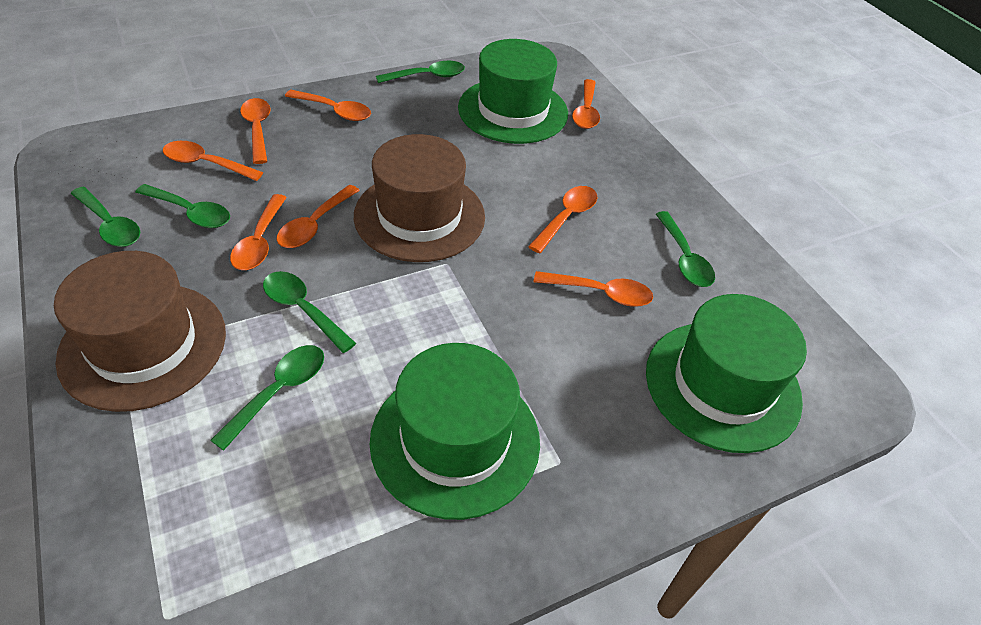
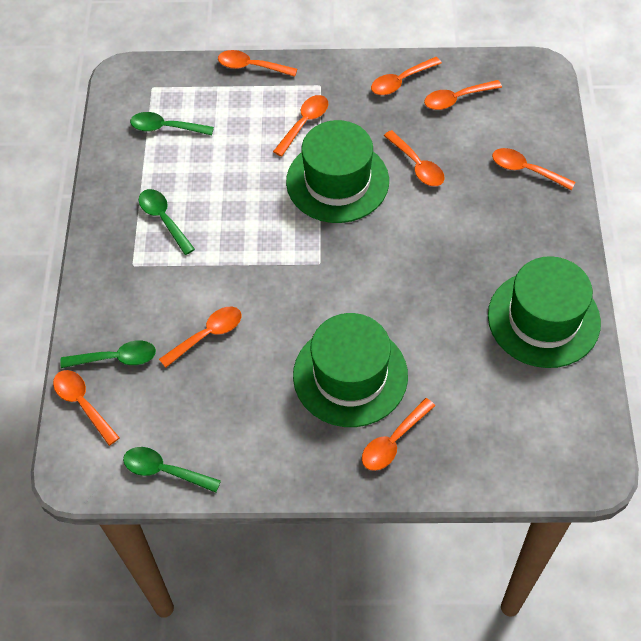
brown hat: [54,251,226,412] [354,134,485,262] = 2 -> none = 0
green spoon: [71,187,140,247] [135,184,230,228] [210,345,324,451] [263,271,356,353] [376,61,465,83] [656,211,715,287] = 6 -> [60,340,156,368] [123,447,221,493] [130,112,214,136] [139,189,195,255] = 4
orange spoon: [163,141,263,181] [230,194,287,270] [240,98,271,164] [276,185,360,248] [285,90,371,121] [528,186,598,253] [533,271,653,307] [572,79,600,129] = 8 -> [53,370,120,446] [159,307,241,368] [218,50,297,77] [273,95,328,157] [362,398,435,471] [371,57,442,95] [384,130,444,186] [424,80,502,110] [492,148,576,190] = 9

